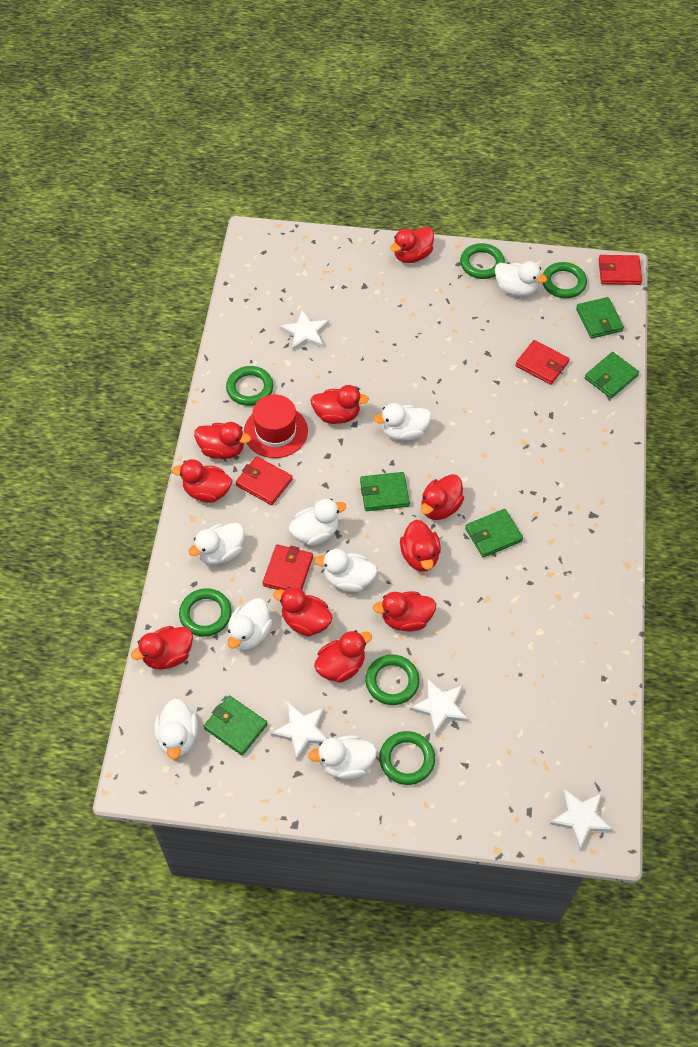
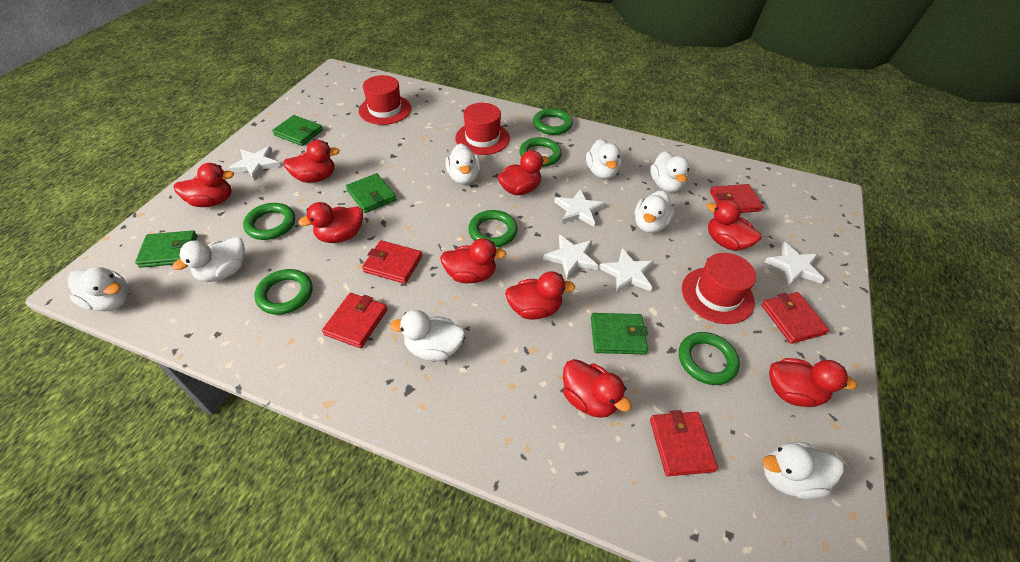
green wallet: [204,695,268,756] [360,472,410,511] [465,509,523,558] [576,297,624,339] [585,352,639,398] = 5 -> [135,230,197,268] [272,115,323,146] [346,173,396,213] [591,313,648,354] = 4
red duck: [131,626,193,670] [172,459,232,503] [194,422,251,459] [273,587,333,636] [310,385,369,424] [314,630,372,683] [373,591,436,631] [390,227,434,263] [400,520,441,572] [421,474,464,520] = 10 -> [174,163,234,207] [283,140,340,183] [298,202,363,243] [440,238,506,283] [498,150,549,195] [505,271,575,320] [563,359,632,418] [707,200,762,251] [769,358,857,407] = 9
red hat: [244,394,308,458] = 1 -> [359,75,411,125] [455,103,510,155] [682,253,756,324] = 3
red wallet: [235,456,293,505] [263,544,313,590] [515,340,569,385] [599,255,642,285] = 4 -> [322,293,387,348] [362,240,422,284] [650,410,718,476] [710,184,764,213] [762,292,829,344] = 5
white star: [271,703,327,760] [280,310,329,351] [410,678,468,735] [550,789,613,849] = 4 -> [228,146,281,180] [543,234,599,279] [554,189,605,226] [599,248,654,293] [765,242,825,285] = 5

